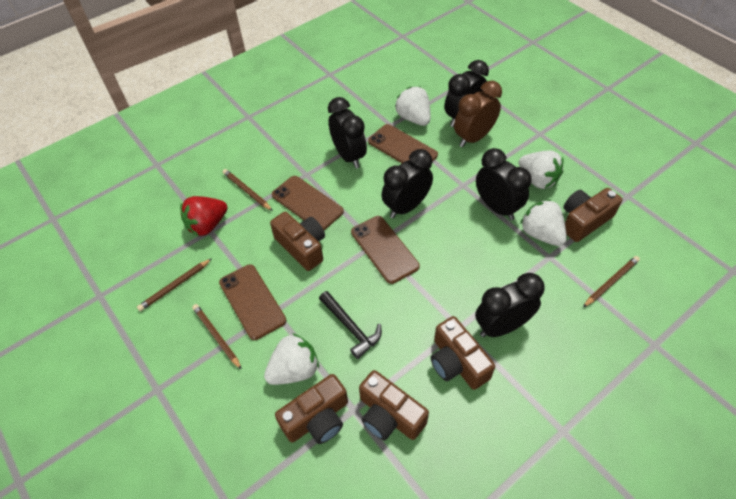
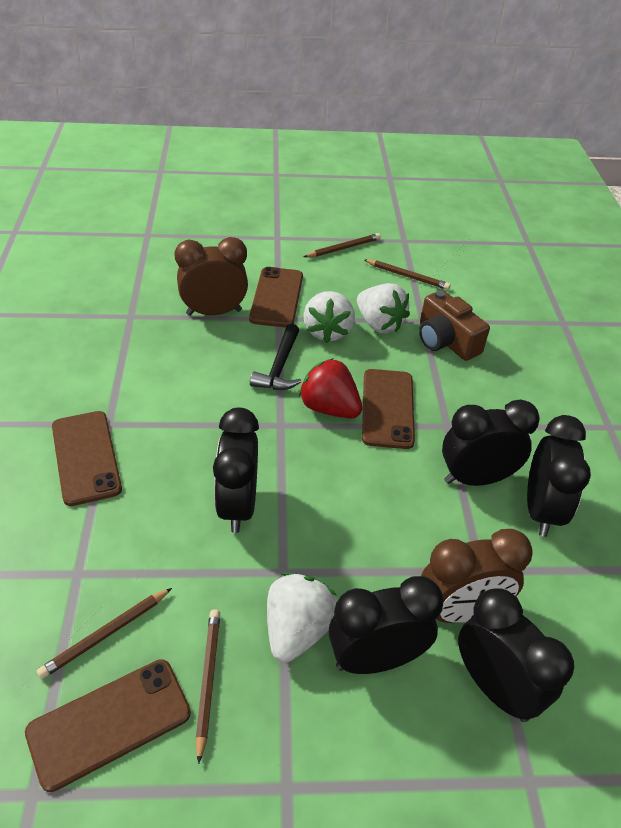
brown camera: [270,212,325,271] [275,374,348,444] [359,370,429,440] [431,316,495,390] [563,188,622,242] = 5 -> [419,290,490,361] = 1
brown clock: [454,80,502,147] = 1 -> [175,237,248,316] [421,529,533,623] = 2
white strawberry: [264,333,319,385] [395,87,431,126] [519,150,564,189] [520,199,567,246] = 4 -> [267,573,337,662] [304,291,355,343] [357,283,410,333] = 3

